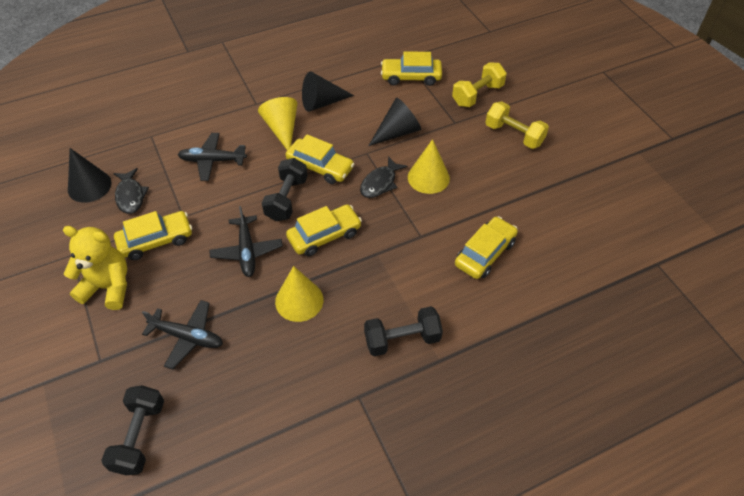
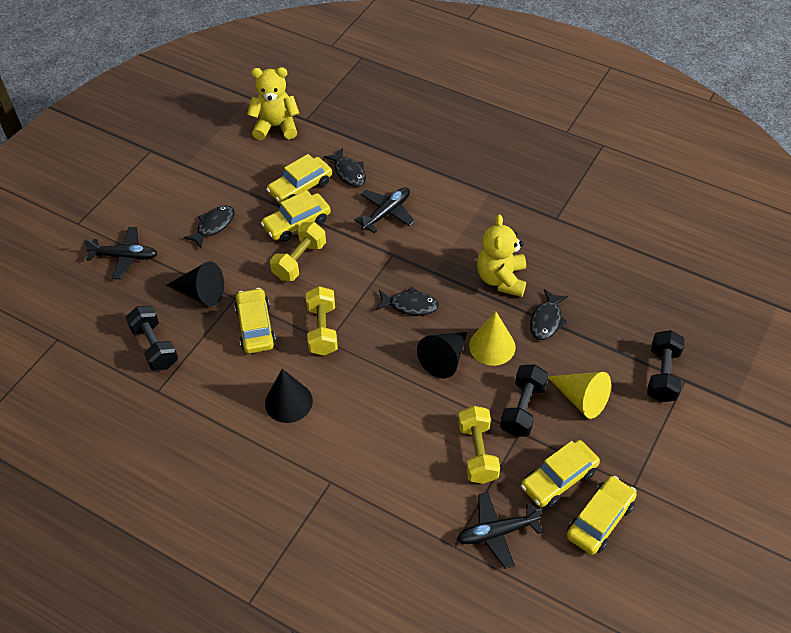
black fish: [113,168,149,214] [360,156,408,198] = 2 -> [183,205,235,249] [323,148,366,187] [375,287,439,316] [530,289,568,340] = 4
yellow cone: [258,97,297,150] [275,266,323,322] [408,139,450,194] = 3 -> [469,311,515,366] [548,372,611,419] = 2
yellow dumbbell: [452,63,507,107] [485,101,549,149] = 2 -> [270,222,326,281] [306,286,338,356] [458,406,500,484] = 3
yellow teddy bear: [63,226,127,310] = 1 -> [247,67,299,140] [477,214,526,297] = 2

